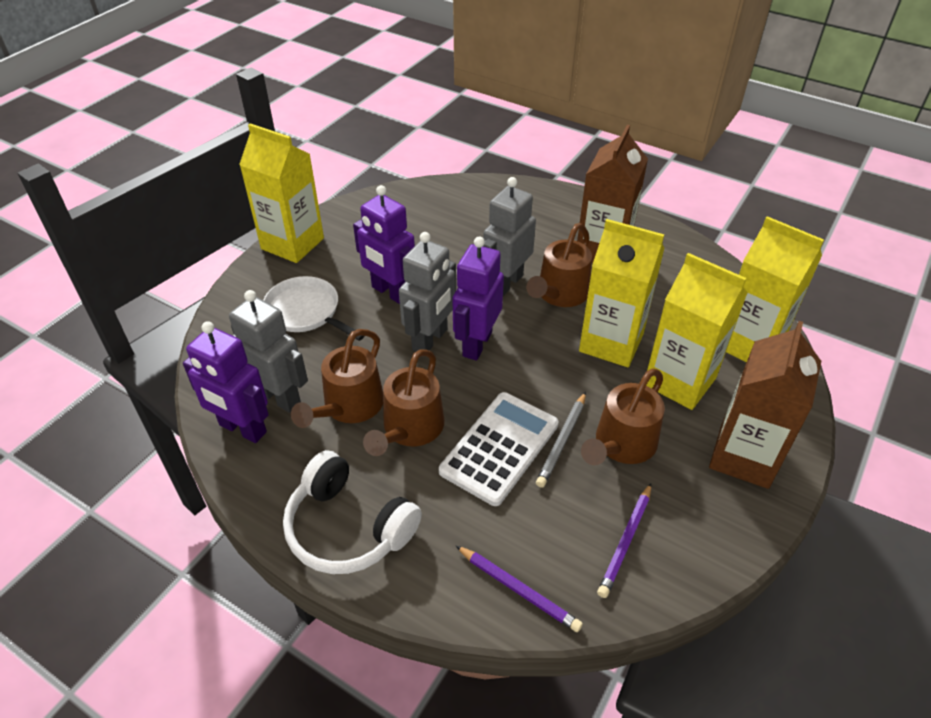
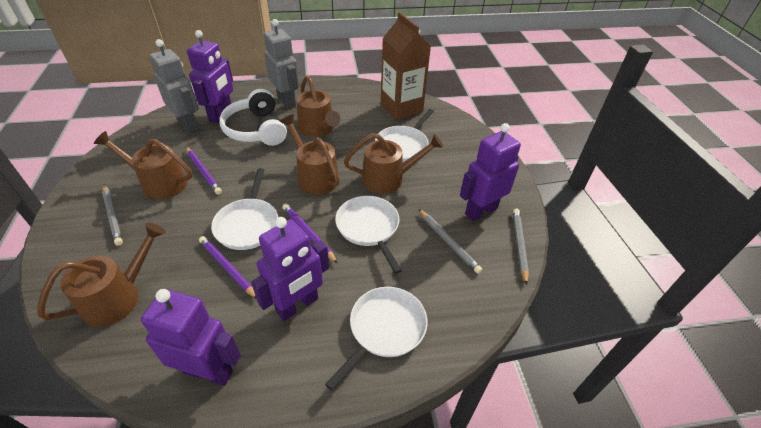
brown carton: [577,125,648,263] [709,321,821,489] = 2 -> [381,12,431,120] = 1
brown watering can: [291,329,383,428] [363,349,444,456] [526,223,592,307] [581,368,665,465] = 4 -> [37,222,166,327] [94,131,193,200] [280,115,340,195] [297,76,340,137] [344,133,443,193] = 5
grey pencil: [536,392,586,488] = 1 -> [102,184,123,246] [419,209,482,274] [513,209,529,285] = 3
grey robot: [229,290,308,413] [399,232,456,351] [483,177,536,296] = 3 -> [149,39,199,133] [264,19,299,109] = 2
purple pencil: [456,546,583,632] [597,483,651,598] = 2 -> [186,147,222,194] [199,236,256,298] [282,204,338,263] = 3
purple robot: [183,321,269,443] [353,185,415,304] [453,236,504,360] = 3 -> [141,289,241,386] [187,30,233,123] [251,217,329,321] [460,123,521,221] = 4
white calculator: [439,392,558,506] = 1 -> none = 0
white pan: [264,276,365,341] = 1 -> [211,168,278,250] [325,287,428,391] [335,196,402,274] [375,109,434,163] = 4
yellow carton: [239,123,324,263] [579,219,665,367] [646,253,748,410] [726,216,824,362] = 4 -> none = 0

